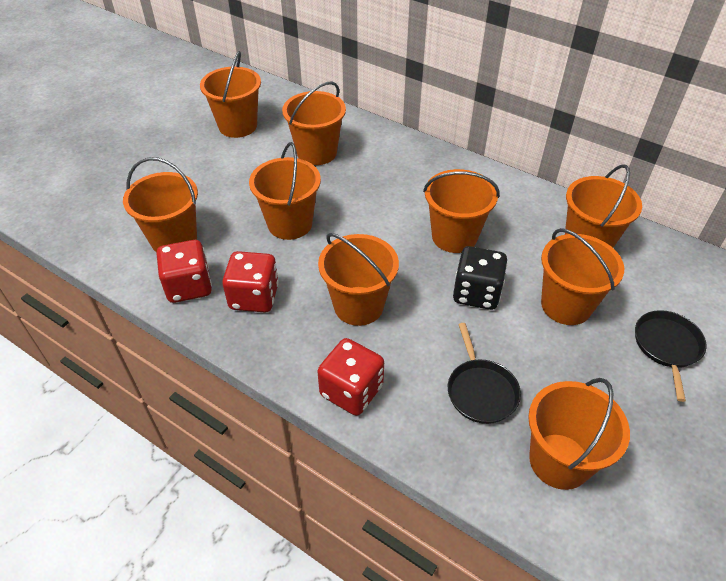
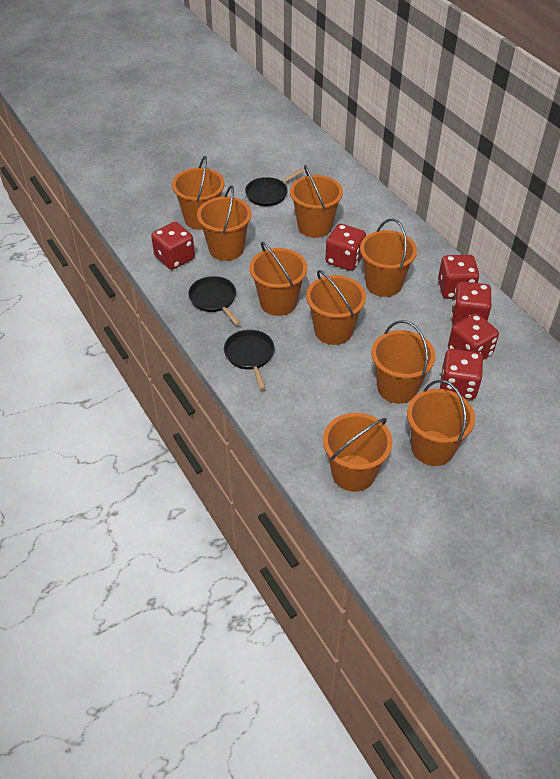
black dice: [453,246,507,310] = 1 -> none = 0
black pan: [448,323,521,424] [635,310,707,402] = 2 -> [188,276,240,325] [224,330,275,390] [245,169,304,206] = 3
red dice: [157,240,212,303] [222,251,279,312] [317,338,384,416] = 3 -> [151,222,195,270] [325,224,366,271] [438,255,479,299] [440,349,483,400] [448,313,499,360] [451,281,492,325] = 6

